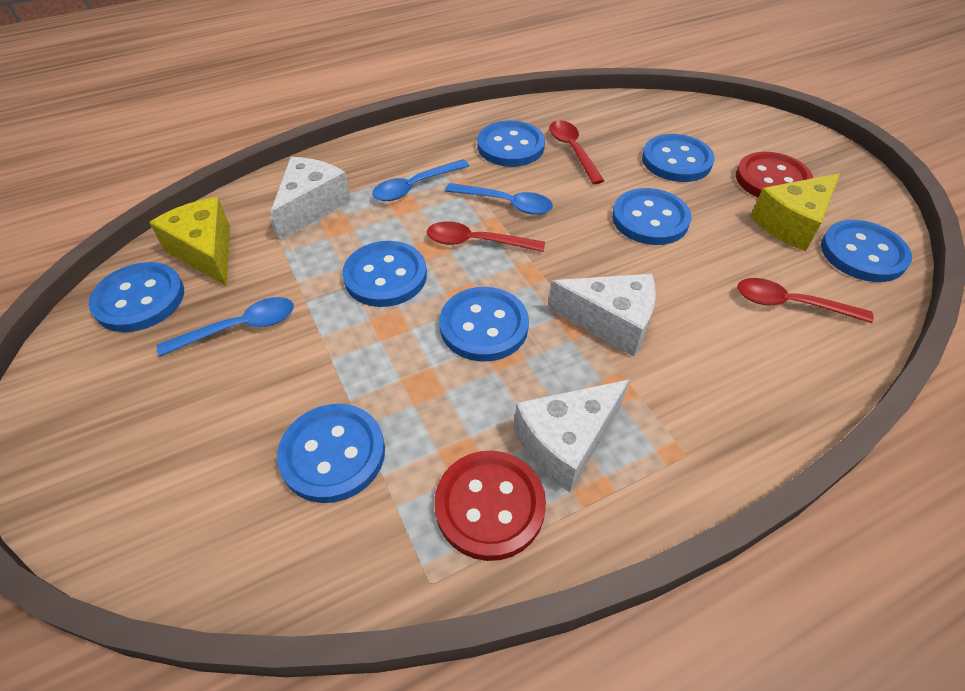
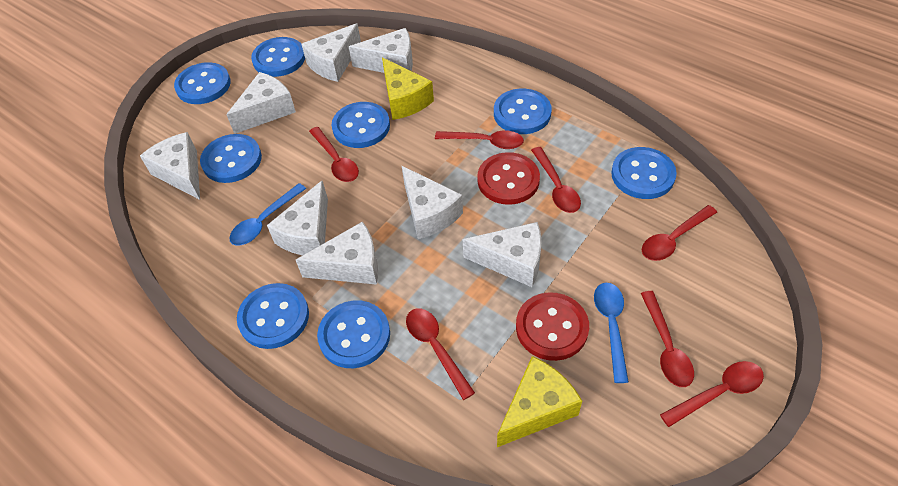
blue spoon: [157,297,294,357] [372,159,469,201] [445,183,553,215] = 3 -> [229,183,306,245] [594,283,629,383] = 2
red spoon: [427,221,545,252] [549,120,604,184] [737,278,874,323] = 3 -> [309,127,359,182] [406,308,475,400] [435,130,524,149] [531,147,581,213] [641,291,694,387] [642,205,717,261] [660,361,764,427] = 7
white cheese: [271,157,351,240] [514,379,630,492] [548,274,656,357] = 3 -> [140,132,200,200] [227,72,296,134] [267,180,328,255] [296,221,378,285] [302,23,361,82] [349,28,413,73] [402,166,463,239] [463,222,542,287] = 8

